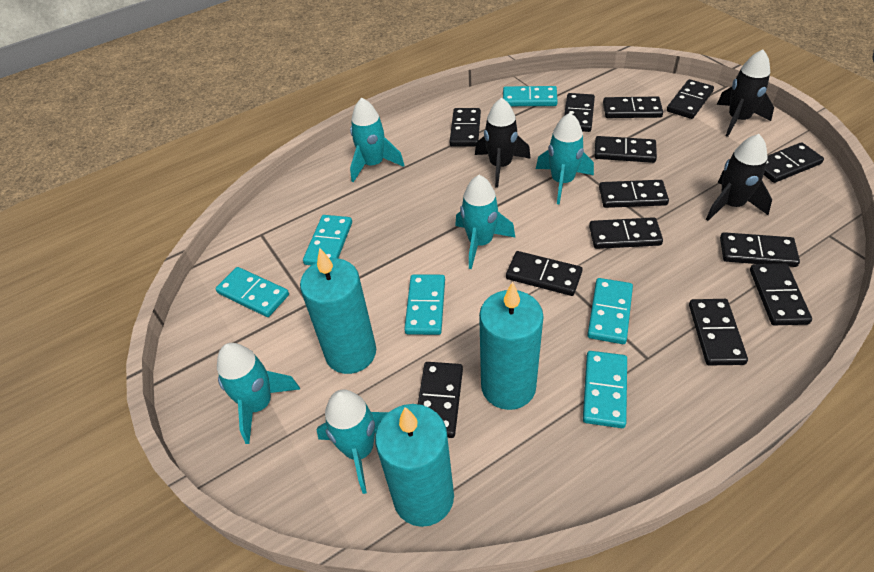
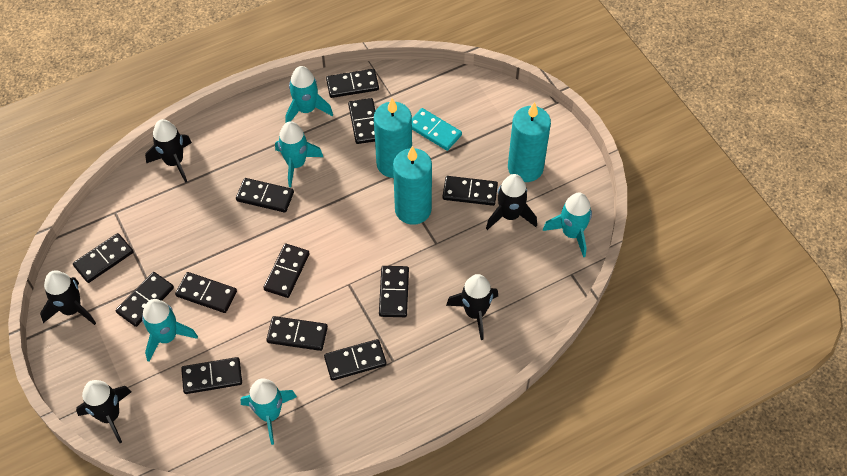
black domino: [418,362,463,438] [450,108,481,147] [506,251,583,296] [564,93,595,132] [589,217,663,249] [594,136,657,163] [599,180,669,208] [603,96,663,118] [667,79,714,119] [689,299,748,366] [720,232,800,267] [750,263,812,325] [764,142,824,183] = 13 -> [73,233,133,283] [116,272,174,327] [175,272,237,313] [181,357,242,394] [236,178,294,213] [263,244,310,298] [266,316,328,351] [324,339,386,381] [326,69,379,98] [348,98,375,144] [379,266,409,317] [443,176,498,206] = 12
black rocket: [475,98,531,188] [706,134,772,221] [717,50,774,137] = 3 -> [40,270,96,325] [76,380,132,443] [145,119,192,183] [446,274,498,340] [486,174,537,230] = 5
turquoise domino: [215,267,289,317] [303,215,352,265] [404,275,445,335] [503,86,558,106] [583,351,627,428] [587,278,633,344] = 6 -> [412,108,462,151] = 1

